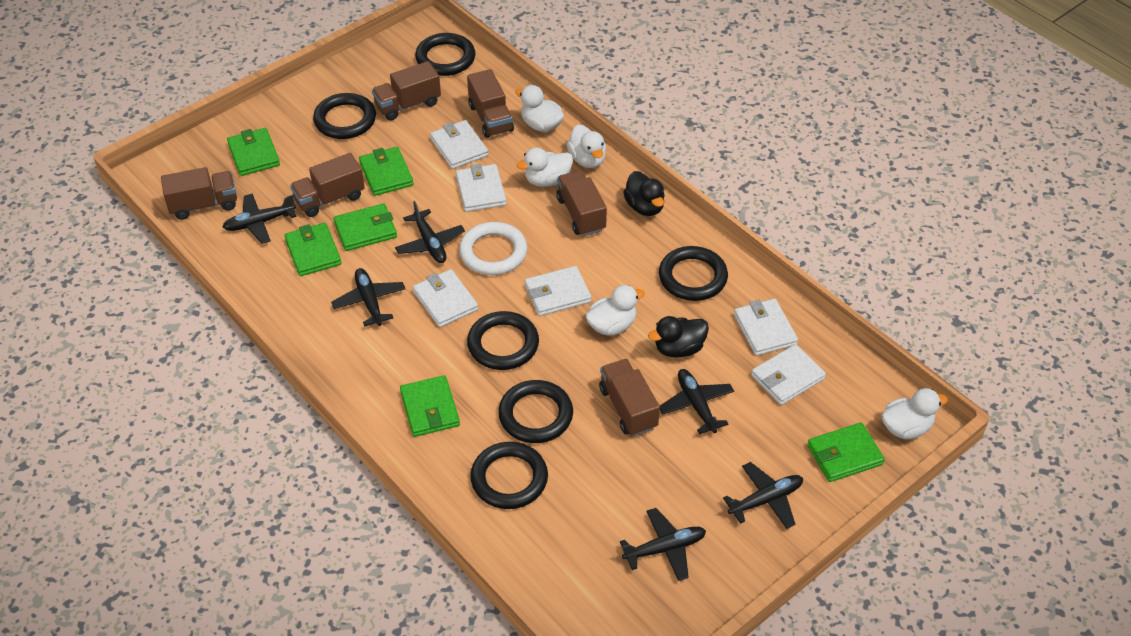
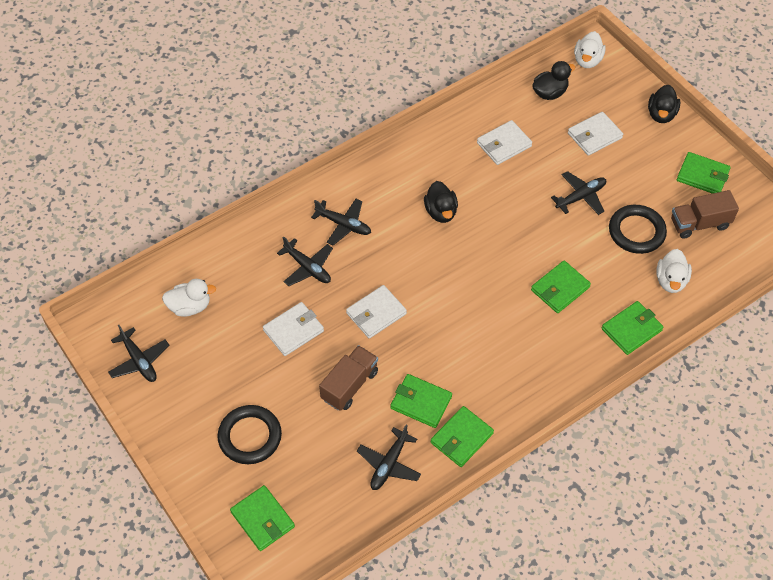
black duck: [623,171,665,216] [648,316,709,358] = 2 -> [424,181,458,223] [532,61,576,100] [648,85,680,123] = 3
black plane: [223,193,296,244] [331,268,405,327] [395,201,465,263] [620,508,706,581] [660,369,734,434] [723,462,803,529] = 6 -> [108,325,169,382] [277,236,333,286] [311,199,371,245] [357,424,421,490] [551,171,606,215] = 5
black ring: [313,93,376,139] [415,33,475,76] [467,311,539,370] [470,442,548,509] [498,380,573,443] [659,246,728,301] = 6 -> [218,405,282,464] [609,205,667,254] = 2
brown truck: [161,167,237,220] [290,153,365,217] [372,61,441,121] [467,69,514,138] [556,170,607,236] [599,359,660,436] = 6 -> [319,345,378,411] [671,190,739,239] = 2
white duck: [515,85,564,132] [517,148,573,187] [567,124,606,168] [585,285,645,336] [881,388,948,439] = 5 -> [162,279,216,317] [574,31,606,68] [656,249,692,293] = 3
white ring: [459,222,527,275] = 1 -> none = 0
white wallet: [413,269,478,327] [430,120,488,169] [456,164,506,212] [525,266,591,316] [734,299,798,356] [751,344,826,405] = 6 -> [263,302,324,356] [346,285,407,338] [477,120,532,165] [568,112,623,155] = 4

